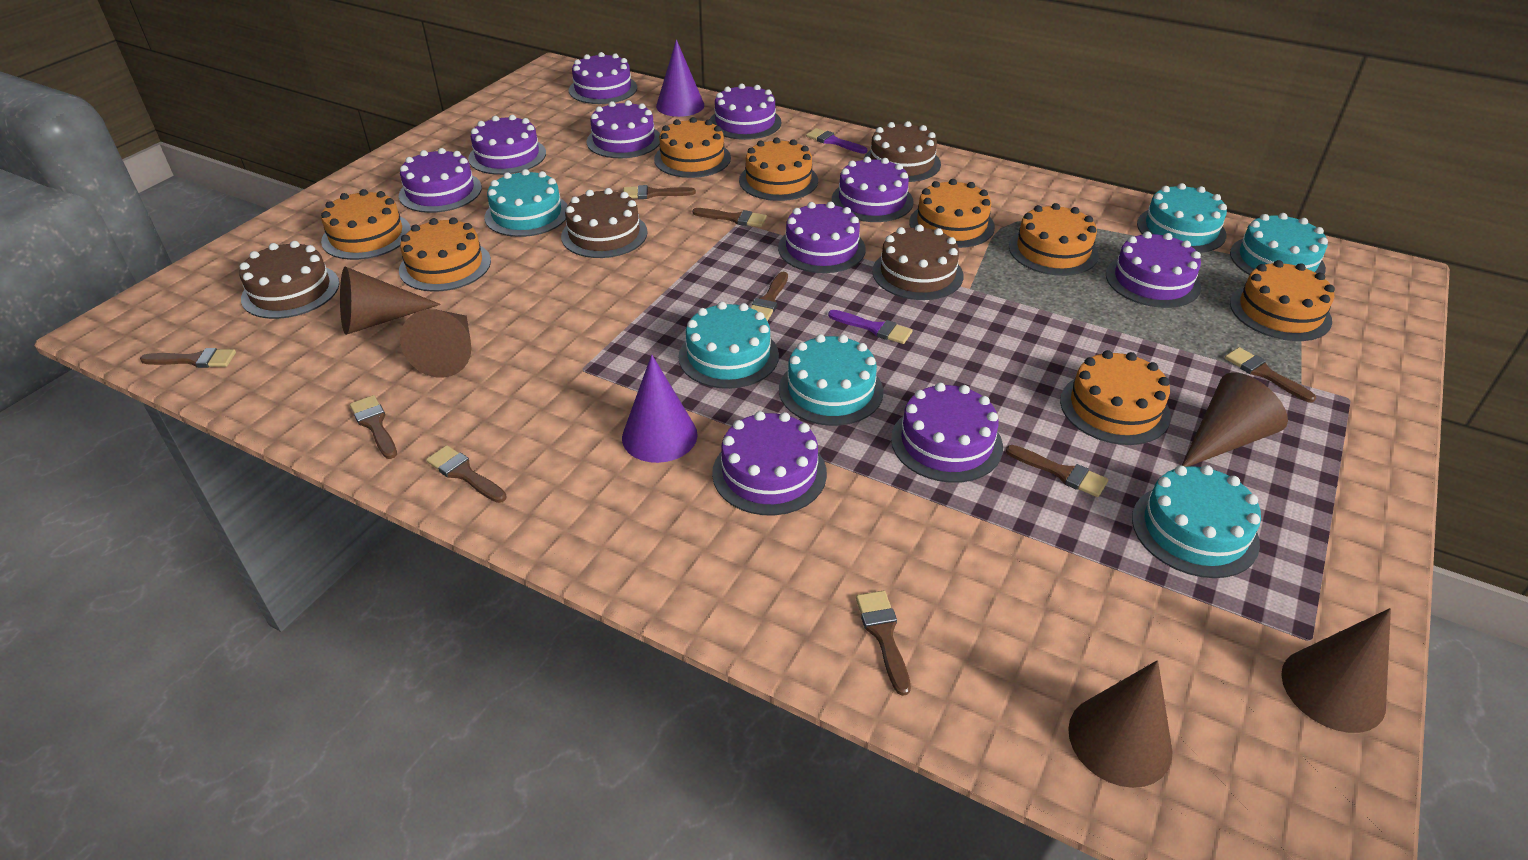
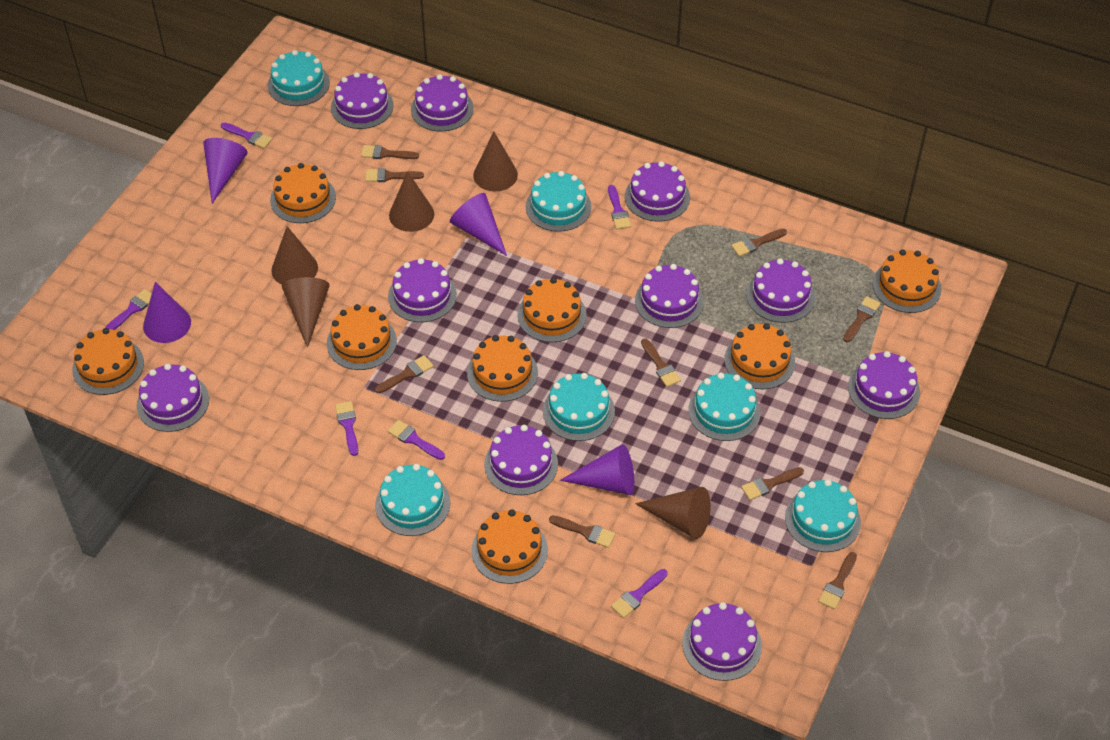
brown cake: [239,241,339,319] [561,188,648,258] [864,121,941,182] [872,225,963,300] = 4 -> none = 0
purple brush: [806,128,867,154] [828,310,913,344] = 2 -> [105,289,152,330] [221,122,272,148] [335,401,358,456] [388,420,445,460] [608,185,631,229] [611,569,668,618] = 6
purple cone: [622,355,698,463] [656,39,704,117] = 2 -> [143,282,191,343] [203,138,248,204] [450,193,507,256] [560,444,634,495] = 4

